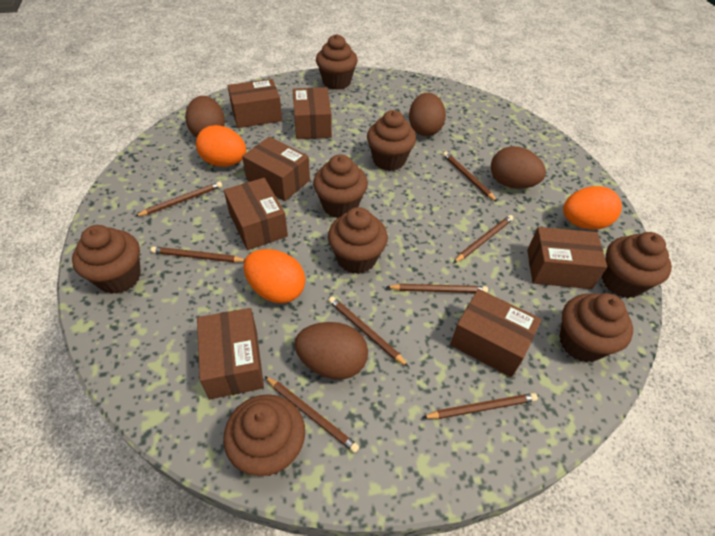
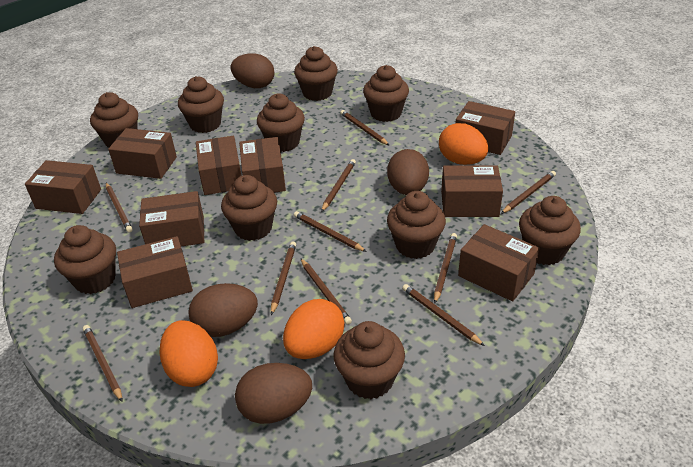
brown box: [197,308,264,399] [224,178,288,250] [228,79,282,128] [242,137,310,201] [293,87,332,139] [450,289,541,377] [527,227,607,289] = 7 -> [25,160,101,214] [108,128,177,179] [117,236,193,308] [139,191,204,247] [196,136,241,195] [239,137,286,193] [441,165,503,217] [456,101,515,155] [458,224,540,301] = 9
brown cupcake: [72,225,141,294] [223,394,305,476] [313,154,368,218] [316,34,358,90] [328,207,388,274] [367,110,416,171] [559,293,633,363] [602,232,672,298] = 8 -> [54,225,116,294] [90,92,138,148] [178,76,224,133] [221,175,277,241] [257,93,305,152] [294,46,338,101] [333,321,405,399] [363,65,409,122] [387,191,446,259] [519,196,581,265] = 10
brown pencil: [136,182,222,216] [151,247,245,263] [265,376,359,453] [328,296,409,367] [387,284,488,293] [422,393,538,419] [443,152,497,202] [453,215,514,263] = 8 -> [83,325,122,402] [106,183,133,232] [271,241,296,315] [294,211,367,252] [300,258,352,325] [321,159,356,212] [340,110,390,146] [402,284,485,346] [434,233,457,304] [501,171,556,214] = 10

